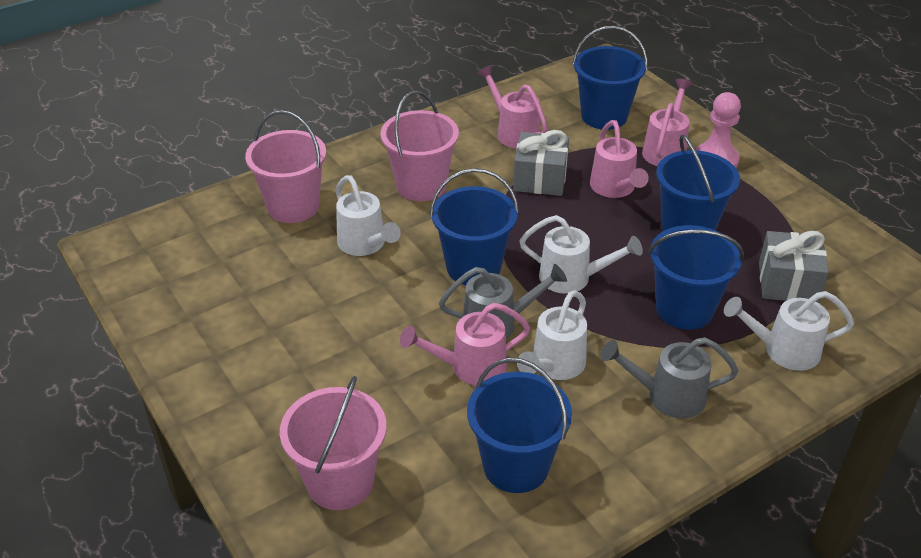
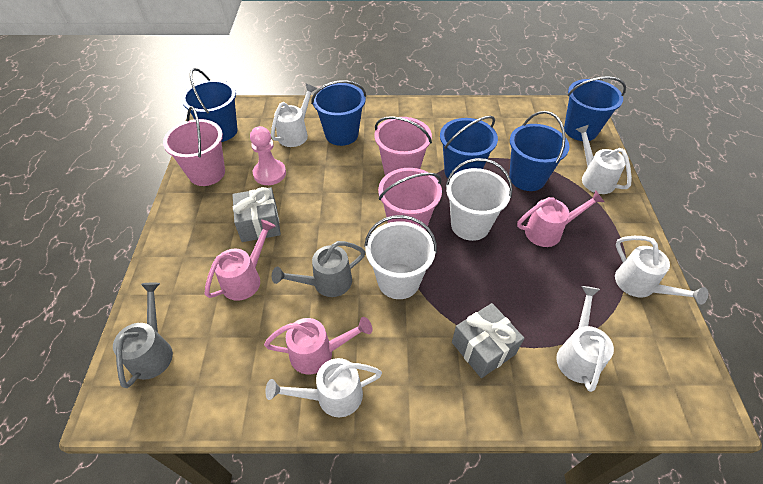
pink watering can: [400,303,530,385] [477,65,548,149] [590,120,649,198] [642,79,693,166] = 4 -> [205,219,276,301] [264,317,372,374] [517,191,604,247] = 3
white bucket: none = 0 -> [364,215,437,299] [446,158,512,241] = 2
white watering can: [336,175,401,256] [517,290,587,380] [519,215,643,294] [724,291,854,371] = 4 -> [265,358,382,417] [271,84,317,147] [556,286,614,392] [576,125,632,194] [615,236,708,305] = 5

